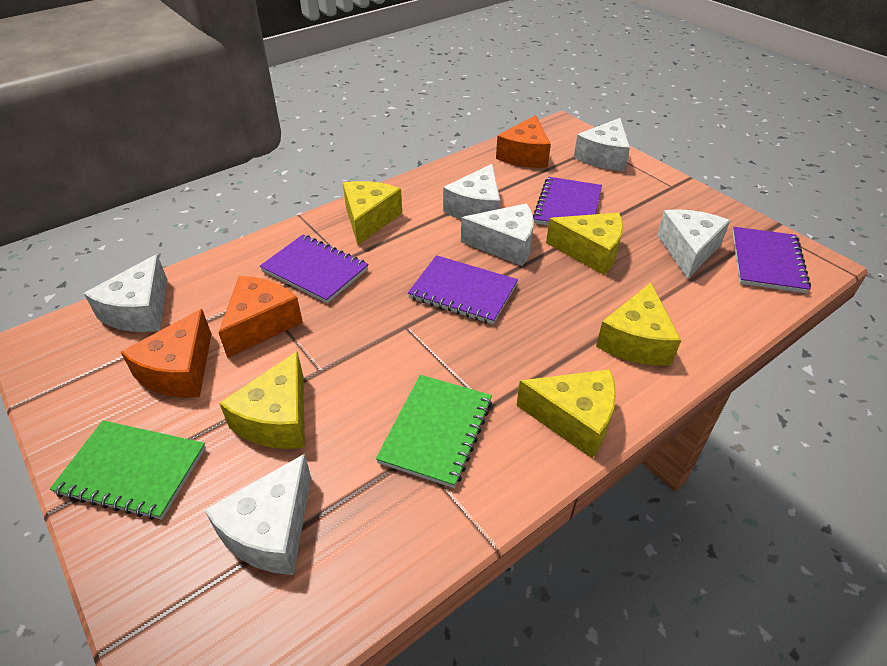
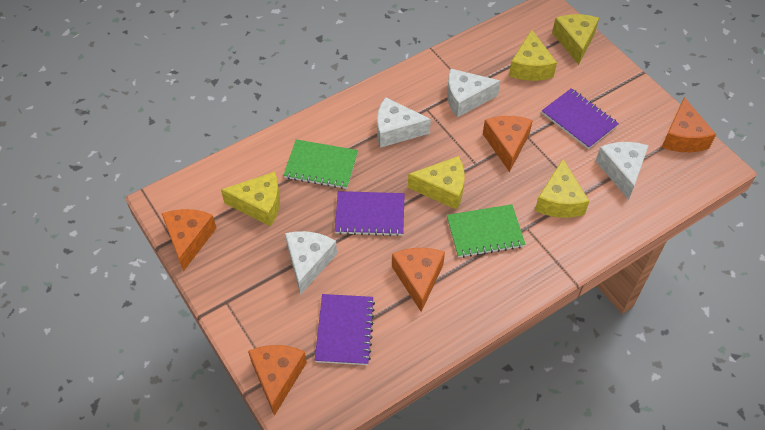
orange cheese: [121,309,211,398] [218,276,303,358] [496,115,551,168] = 3 -> [161,209,216,272] [248,345,307,416] [392,248,445,312] [483,116,533,172] [661,97,716,152] = 5
purple notebook: [260,235,369,304] [408,255,518,324] [533,177,602,226] [732,227,811,293] = 4 -> [315,294,375,365] [335,191,405,236] [542,88,619,149] = 3
white cheese: [84,254,167,332] [204,454,311,575] [443,164,500,220] [461,203,534,266] [574,118,630,171] [657,209,730,279] = 6 -> [285,231,337,295] [377,97,431,148] [447,68,500,117] [596,142,649,200] = 4

